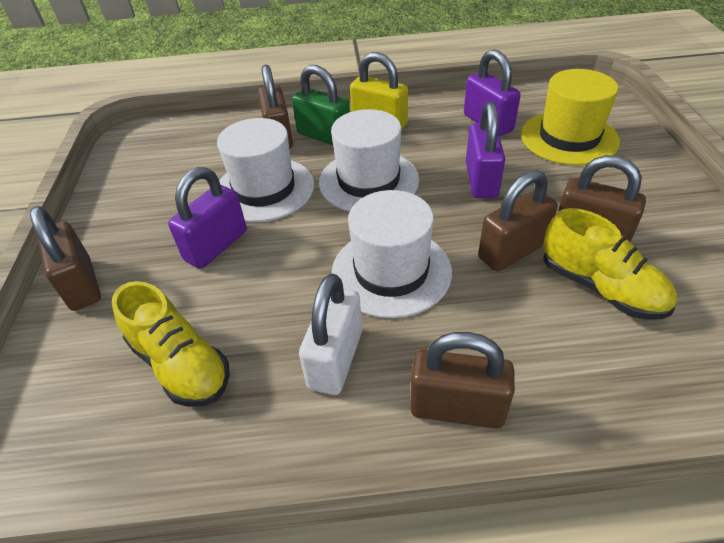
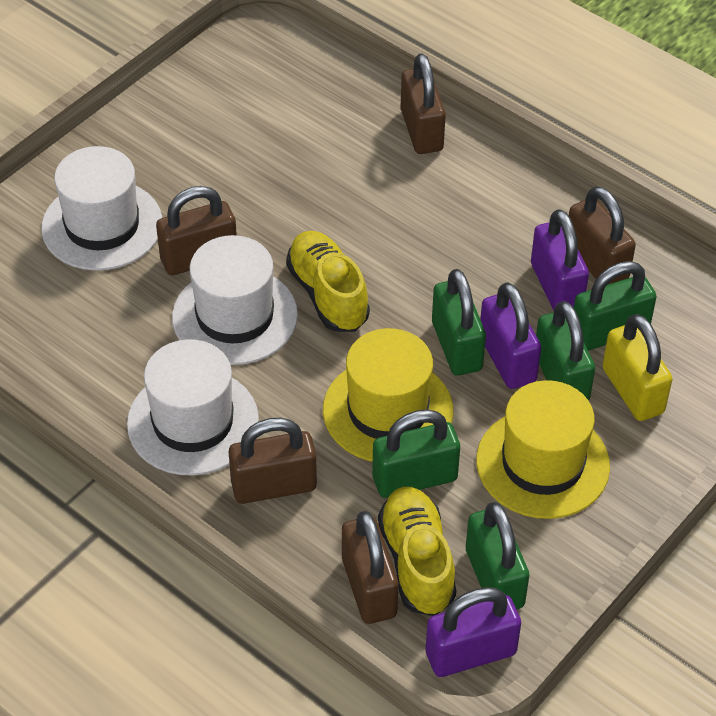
green padlock: [292,65,350,145] = 1 -> [372,409,460,498] [432,269,486,375] [466,502,529,609] [536,301,595,401] [574,261,656,351] = 5
white padlock: [299,273,362,395] = 1 -> none = 0
yellow hat: [521,69,620,166] = 1 -> [323,328,453,462] [476,380,610,519] = 2

